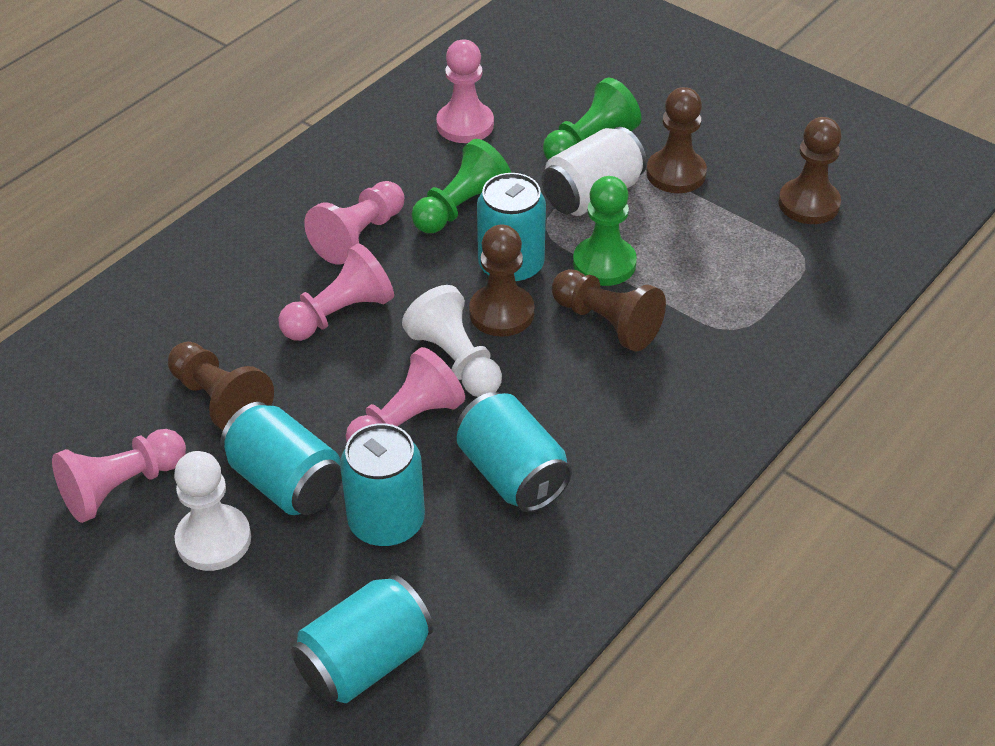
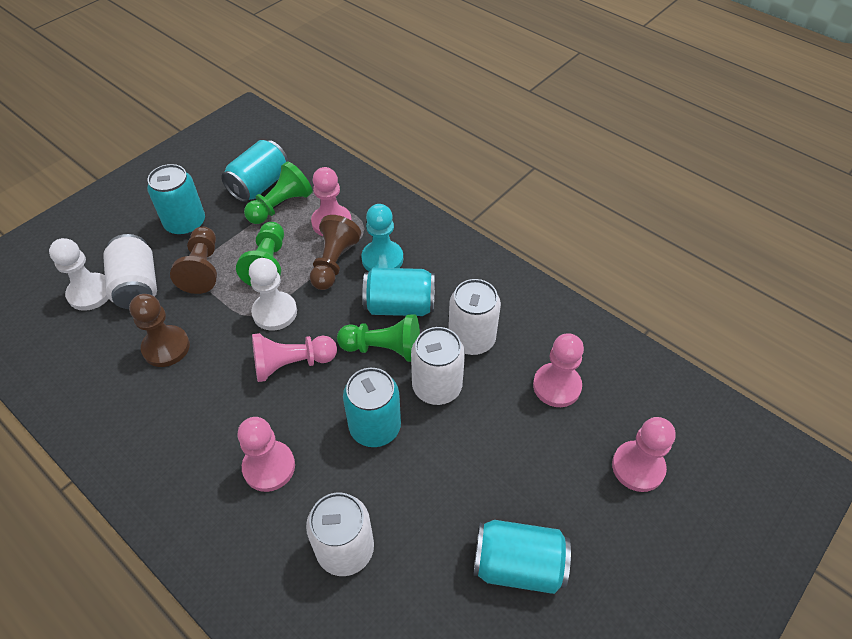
brown pawn: [168,342,274,430] [469,225,535,337] [552,269,666,351] [646,87,707,193] [778,117,842,224] = 5 -> [129,294,190,367] [170,227,217,294] [310,215,361,290] = 3
turquoise pawn: none = 0 -> [361,204,403,271] = 1
white can: [542,127,647,216] = 1 -> [103,234,157,309] [306,492,374,576] [411,327,465,405] [448,279,501,355] = 4

